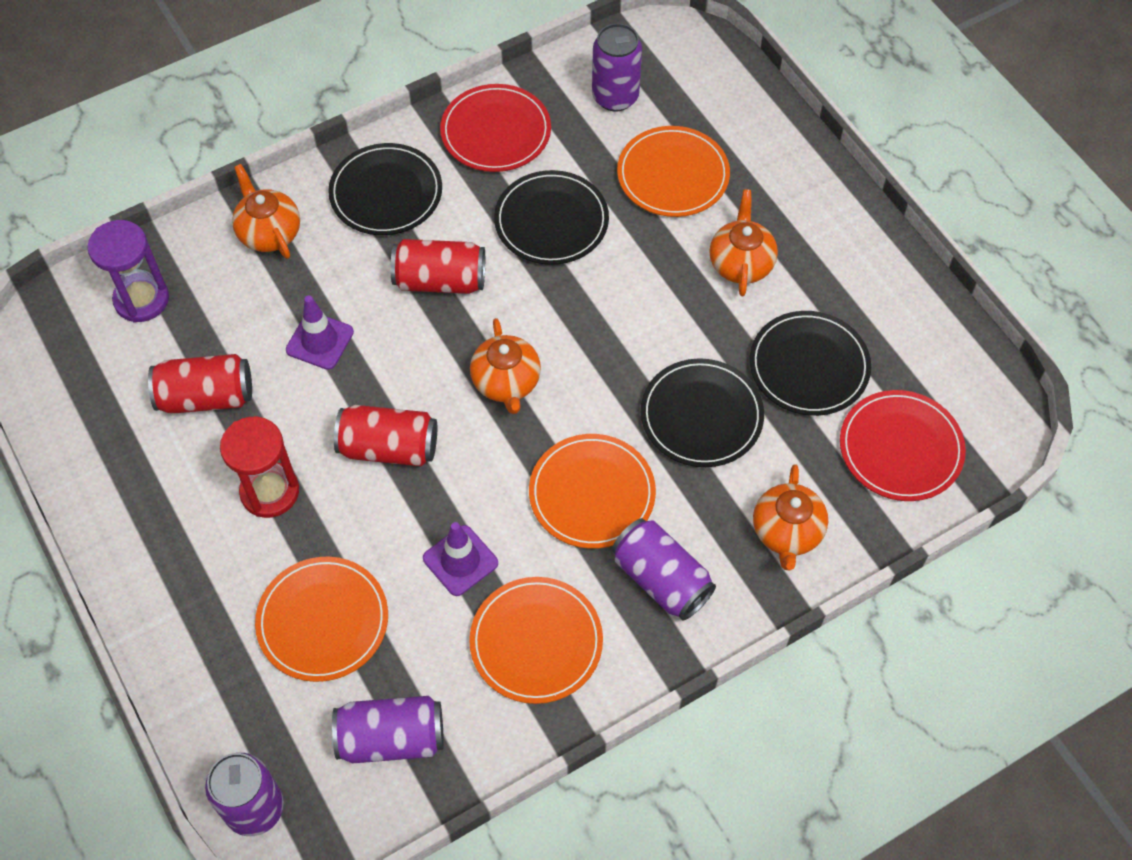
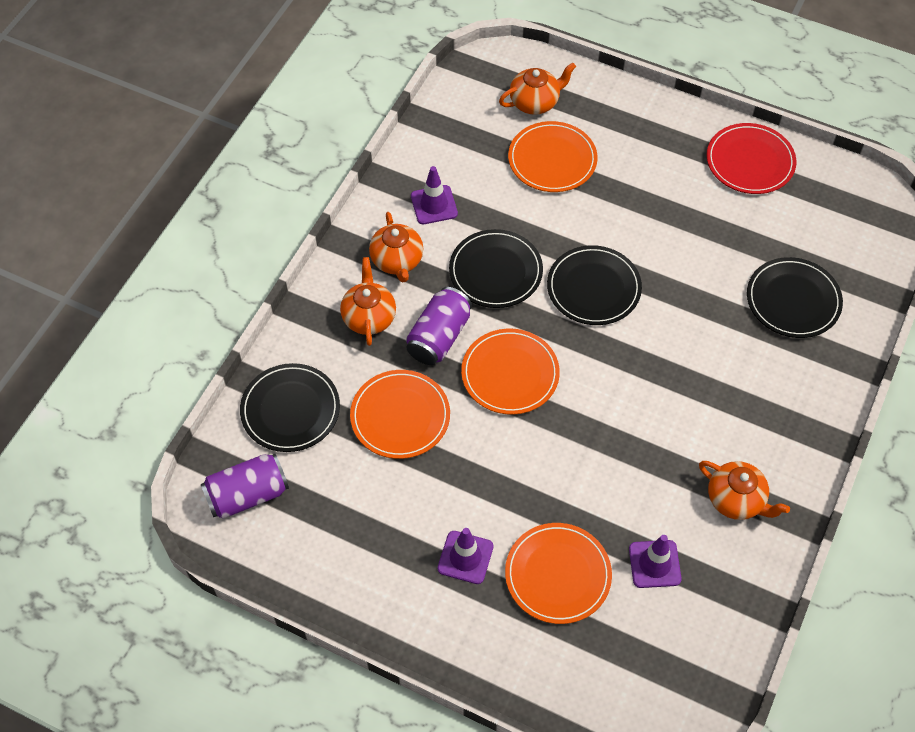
purple can: [205,753,284,836] [332,696,444,763] [592,23,642,111] [612,518,716,621] = 4 -> [201,454,289,519] [406,287,472,365] = 2
purple hourglass: [87,220,169,323] = 1 -> none = 0
purple traffic cone: [286,295,354,370] [423,522,498,596] = 2 -> [411,166,458,224] [437,528,494,584] [629,535,682,588] = 3
red can: [148,354,252,414] [334,405,437,467] [390,239,485,294] = 3 -> none = 0
red hourglass: [220,417,299,518] = 1 -> none = 0
red plate: [440,84,551,172] [840,390,966,501] = 2 -> [706,123,796,194] = 1

